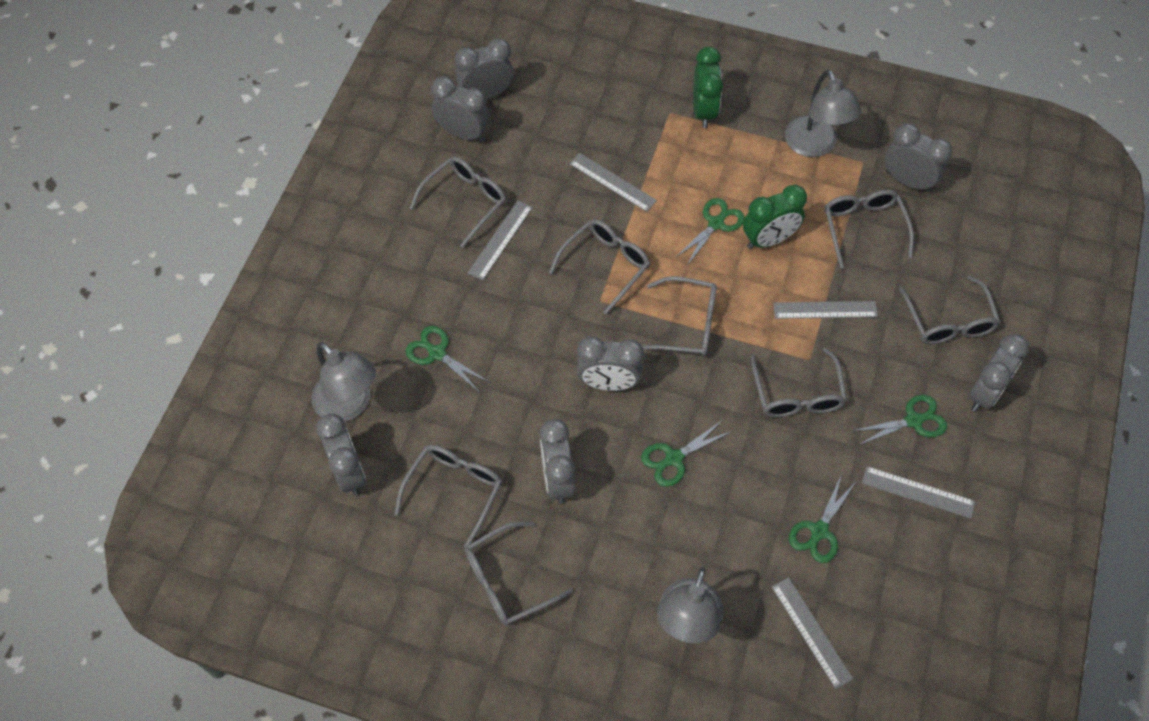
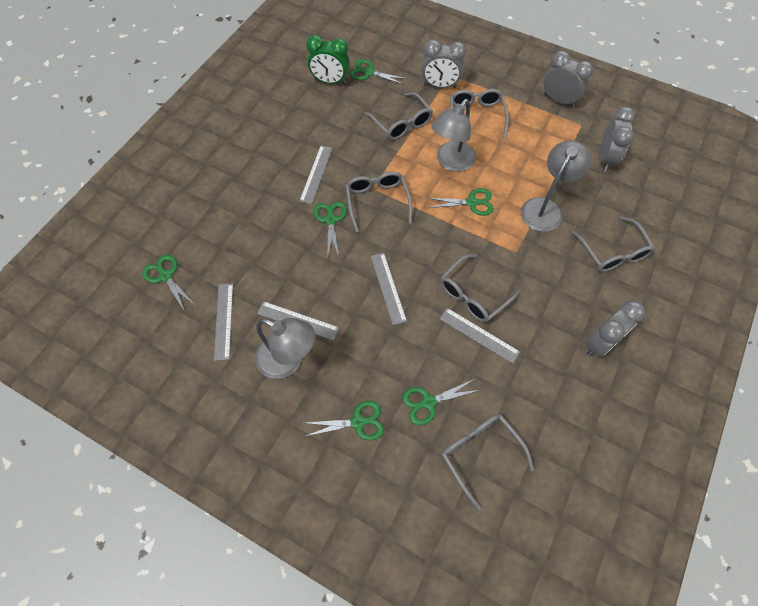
green clock: [693,47,723,128] [743,185,807,249] = 2 -> [306,35,350,84] = 1
green scissors: [406,326,489,393] [641,421,732,487] [675,198,745,264] [789,474,856,563] [852,395,947,445] = 5 -> [142,255,195,311] [304,401,384,440] [314,202,347,257] [350,59,408,85] [402,379,480,425] [427,188,494,216] = 6
grey clock: [316,414,366,496] [431,76,490,142] [454,38,514,100] [540,419,575,504] [577,337,644,391] [885,123,952,192] [969,334,1029,412] = 7 -> [422,40,466,88] [544,51,593,107] [586,300,645,357] [599,107,635,172] = 4
grey glasses: [395,445,502,548] [410,157,506,248] [465,522,573,626] [549,219,650,315] [642,276,717,356] [751,348,847,417] [824,190,914,269] [899,275,1001,344] = 8 -> [346,172,412,232] [364,92,433,140] [440,254,520,323] [442,414,534,511] [450,89,509,138] [571,216,655,272] = 6

